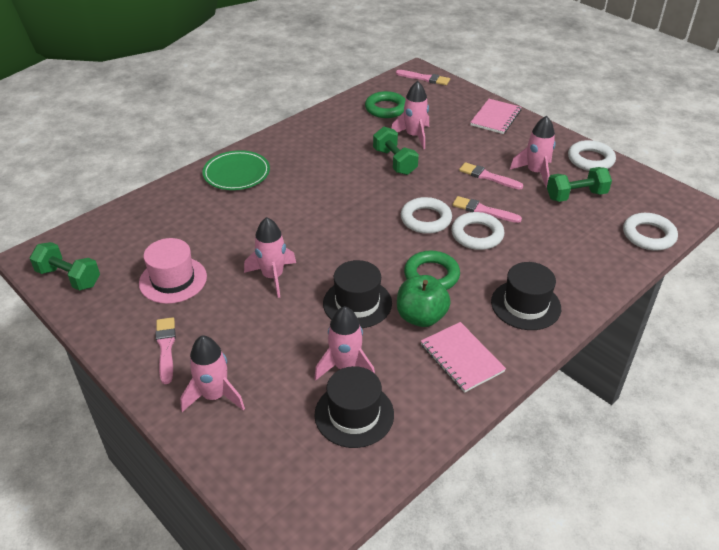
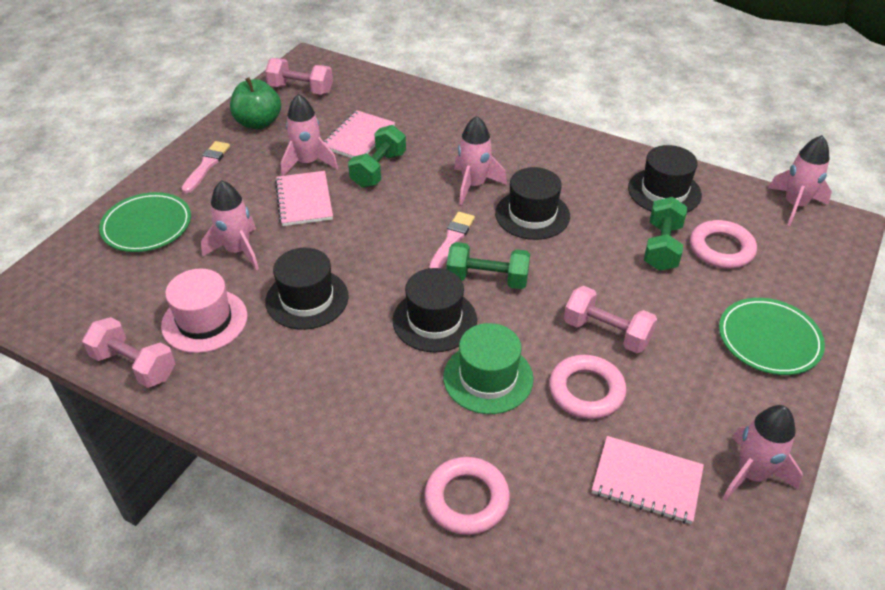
black hat: [314,366,394,448] [323,260,392,328] [491,262,561,330] = 3 -> [265,248,349,330] [393,268,477,352] [495,167,570,240] [628,145,702,213] = 4
green hat: none = 0 -> [443,323,534,414] = 1
green plate: [202,150,270,190] = 1 -> [99,192,191,252] [719,298,825,375] = 2
green ring: [365,91,406,118] [404,251,460,290] = 2 -> none = 0
pink brush: [156,317,176,384] [396,70,450,85] [452,196,522,223] [459,162,523,190] = 4 -> [181,141,230,194] [429,212,475,269] = 2
pink dumbbell: none = 0 -> [82,317,175,388] [265,58,333,95] [564,286,657,353] = 3
pink notebook: [421,322,506,393] [470,99,521,134] = 2 -> [275,171,333,226] [323,110,395,158] [592,436,704,524] = 3
pink ring: none = 0 -> [424,457,510,535] [549,355,626,419] [690,220,757,269] = 3
white ring: [401,197,452,234] [451,212,504,250] [568,140,616,171] [623,213,678,250] = 4 -> none = 0

